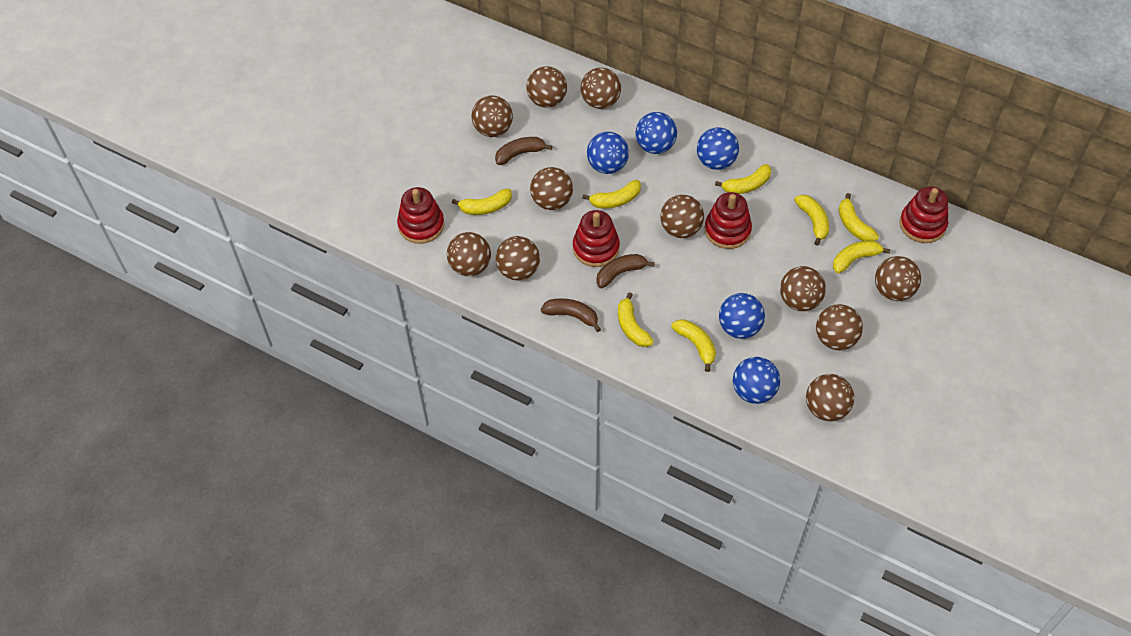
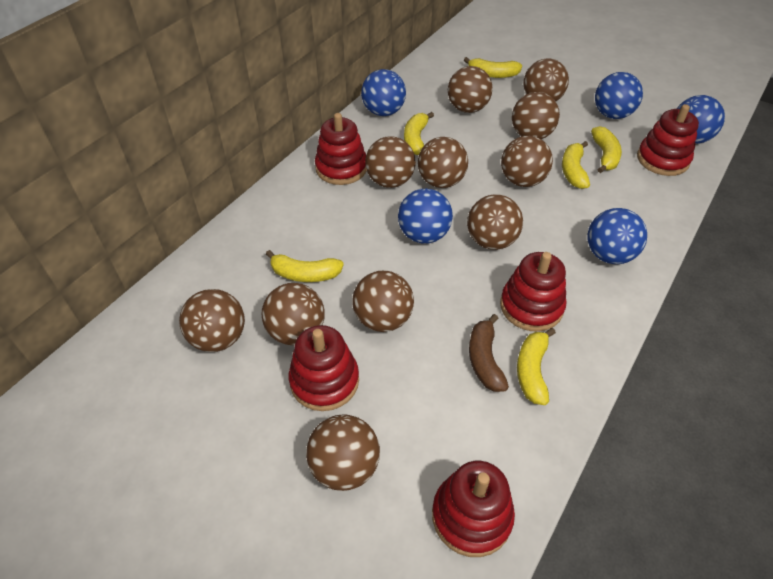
brown banana: [495,137,553,165] [541,298,601,332] [596,254,655,288] = 3 -> [469,314,509,392] = 1
red stacking toy: [397,187,444,244] [573,210,620,267] [704,192,752,249] [900,186,948,243] = 4 -> [289,325,359,411] [315,113,367,185] [432,461,515,557] [500,252,566,332] [637,104,699,176] = 5
yellow banana: [452,189,512,215] [583,180,641,209] [618,292,654,347] [671,319,716,372] [715,164,771,194] [794,195,829,246] [833,240,890,274] [839,193,879,241] = 8 -> [266,250,344,282] [404,112,434,155] [464,57,522,78] [517,328,556,405] [562,141,590,189] [591,126,622,173] = 6

